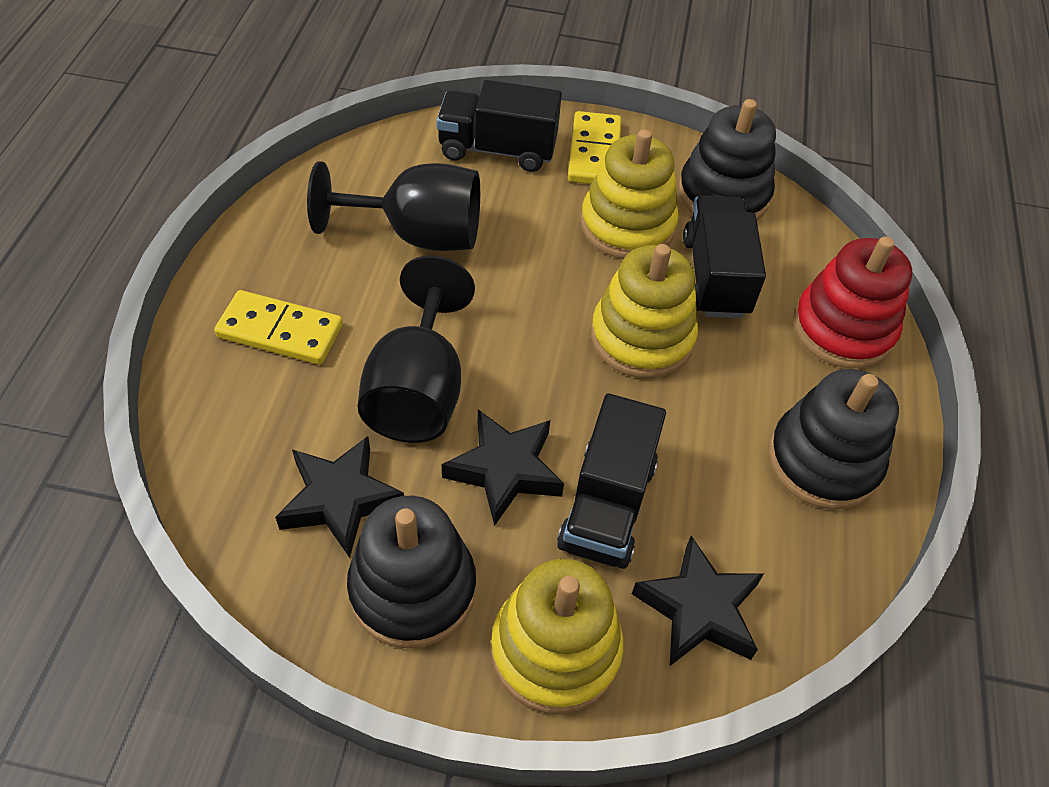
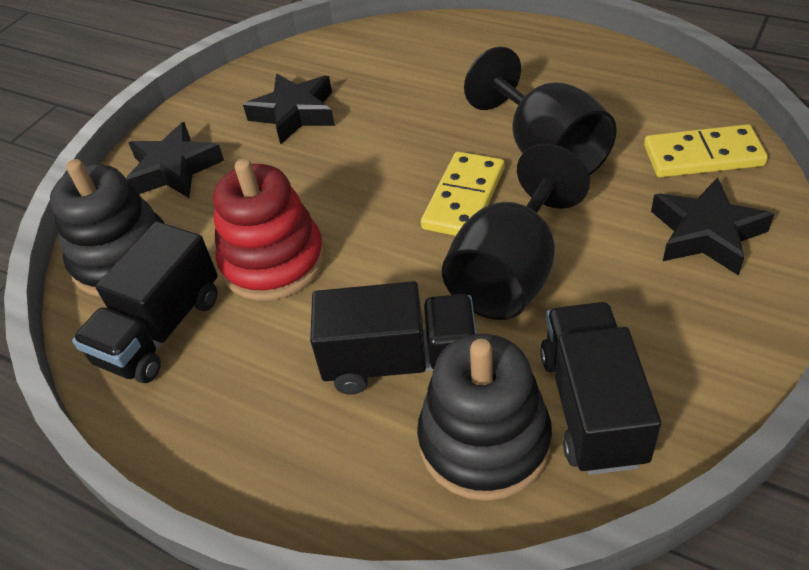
black stacking toy: [347,496,476,649] [678,99,776,220] [769,369,899,509] = 3 -> [50,159,165,297] [417,334,552,501] = 2
yellow stacking toy: [491,559,624,714] [580,129,679,259] [591,244,698,378] = 3 -> none = 0

